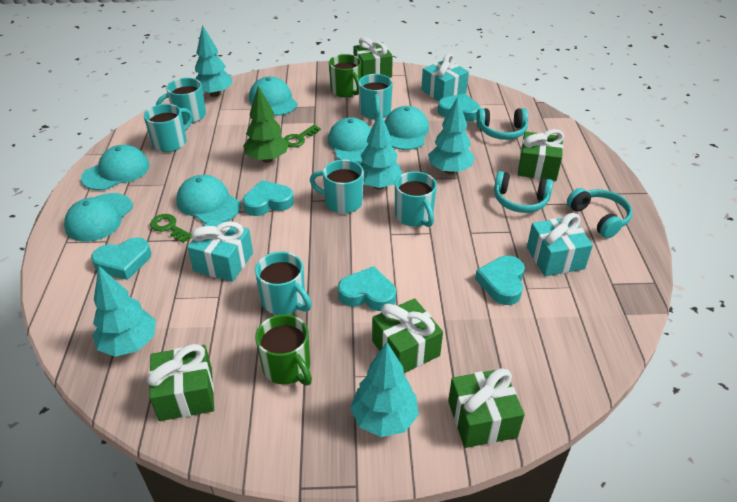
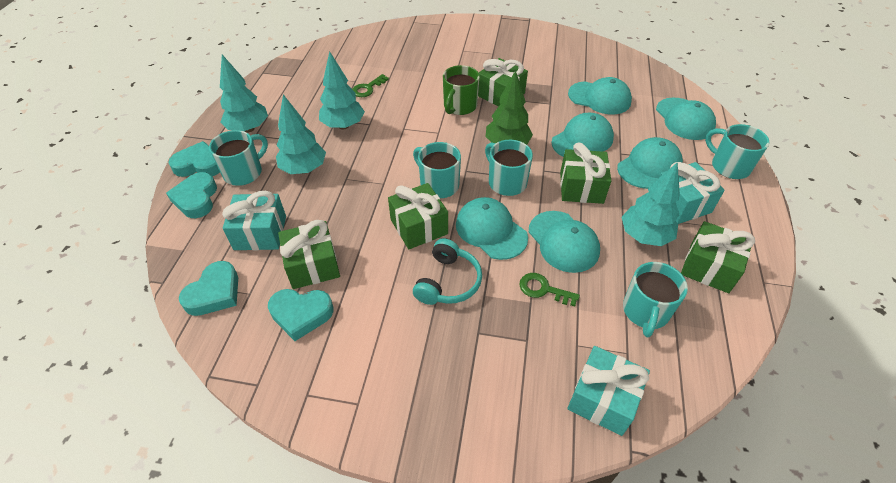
green mug: [255,314,312,385] [329,54,362,98] = 2 -> [443,65,480,115] = 1
turquoise headphones: [476,108,528,140] [494,171,553,213] [567,188,632,238] = 3 -> [413,238,482,305] = 1
turquoise heart: [91,237,151,280] [243,180,294,216] [338,266,396,311] [438,94,480,121] [475,256,525,305] = 5 -> [166,172,217,218] [168,141,220,177] [179,261,238,316] [268,289,333,341] = 4
turquoise mug: [144,104,192,152] [156,78,206,123] [255,252,312,315] [310,160,364,213] [358,74,393,119] [395,171,437,227] = 6 -> [209,130,268,186] [413,142,461,198] [485,140,533,196] [623,262,688,337] [705,124,770,179] = 5
turquoise tree: [92,266,156,357] [195,25,232,97] [350,342,419,437] [360,111,402,189] [428,96,475,174] = 5 -> [220,55,268,133] [276,94,326,174] [319,51,365,129] [622,162,680,246] = 4

